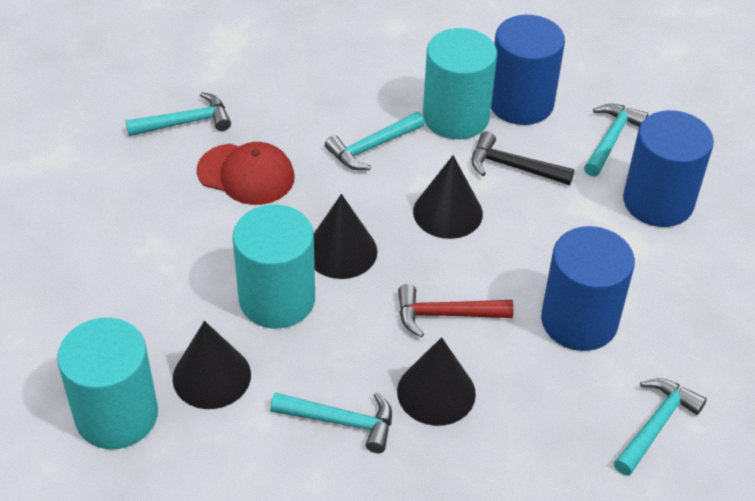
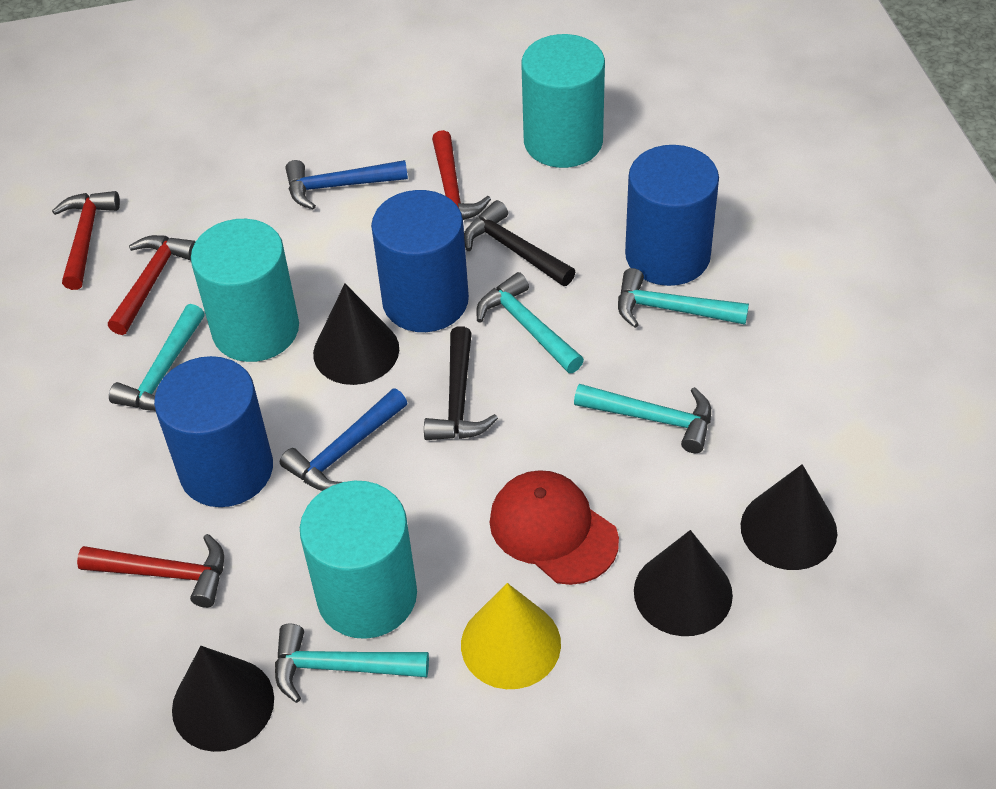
black hammer: [472,131,575,185] = 1 -> [424,326,498,440] [464,200,576,286] = 2
blue hammer: none = 0 -> [280,388,407,491] [286,160,408,209] = 2
red hammer: [398,284,514,338] = 1 -> [52,191,120,290] [77,534,224,608] [108,235,196,335] [432,130,491,220] = 4
yellow cone: none = 0 -> [461,583,561,689] = 1

